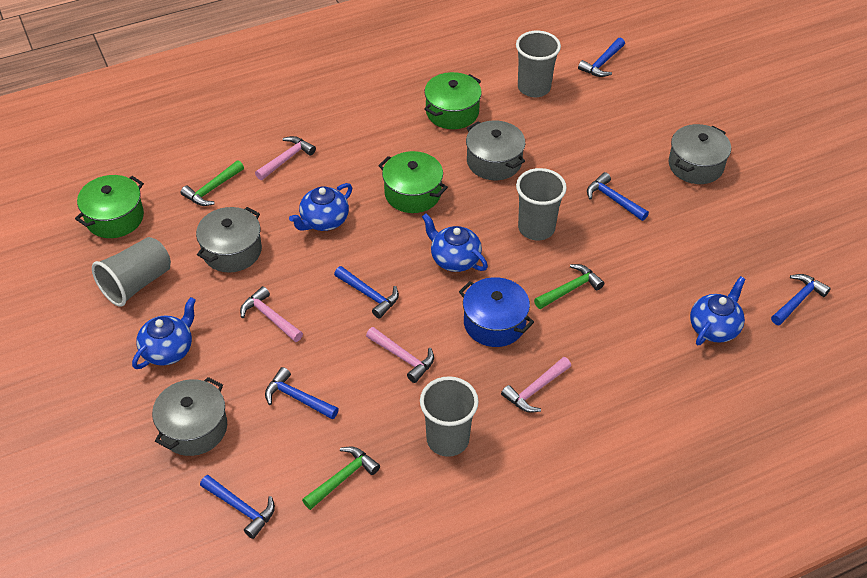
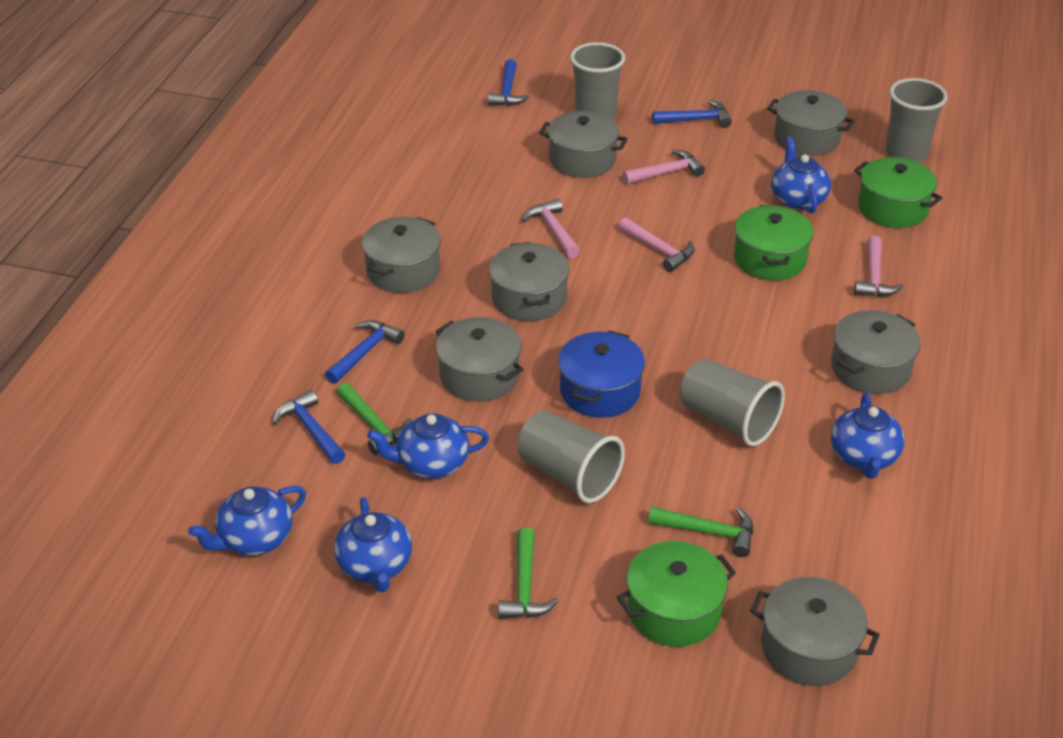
blue hammer: [200,475,275,539] [265,367,339,420] [334,266,399,319] [578,38,625,77] [587,172,649,221] [771,274,831,325] = 6 -> [273,390,345,464] [325,320,405,384] [488,59,529,106] [652,100,732,128] = 4
blue teapot: [132,297,196,369] [289,183,352,231] [422,213,488,272] [690,276,746,345] = 4 -> [188,486,306,556] [334,497,412,592] [367,413,489,478] [771,137,831,214] [831,393,904,479] = 5
grey pot: [152,377,227,456] [196,207,262,273] [466,120,525,180] [669,124,731,184] = 4 -> [362,217,441,293] [435,317,524,402] [489,242,570,321] [539,111,628,178] [750,577,880,686] [767,90,855,156] [831,310,921,394] = 7

